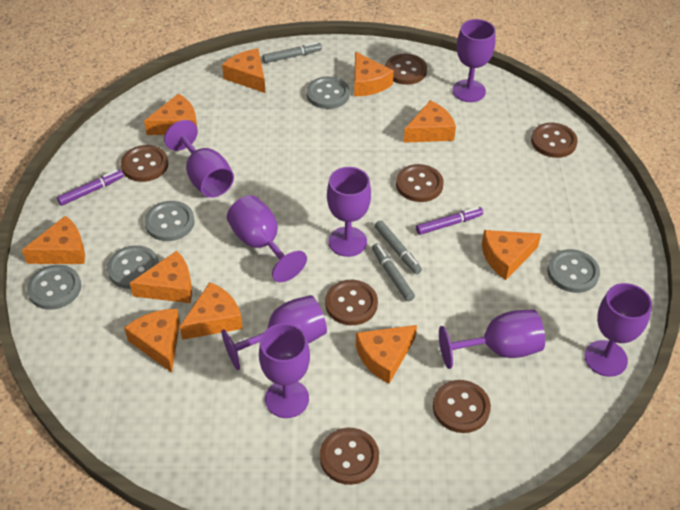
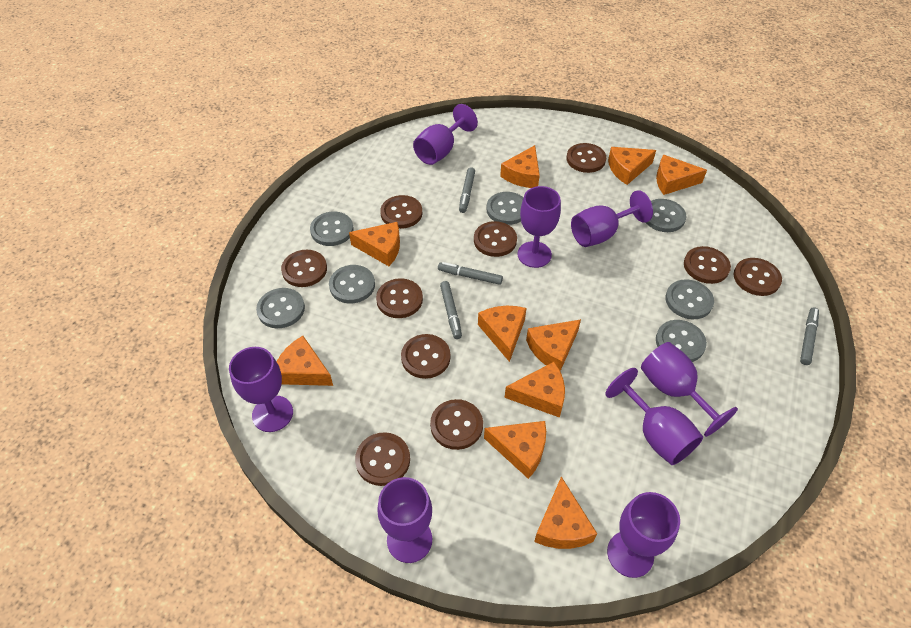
brown button: [121,145,168,182] [320,428,379,485] [325,280,378,325] [385,54,427,85] [396,164,444,202] [433,380,491,433] [531,123,578,158] = 7 -> [281,250,327,287] [355,432,410,486] [376,278,423,318] [380,195,422,229] [401,334,450,379] [430,399,483,450] [474,221,517,257] [567,143,606,173] [684,246,731,284] [733,258,782,296] = 10
grey button: [27,265,81,310] [107,245,159,289] [144,201,195,241] [306,76,350,109] [547,249,600,293] = 5 -> [256,288,305,328] [310,211,354,246] [329,265,375,304] [486,192,524,225] [646,199,686,232] [656,320,707,362] [665,279,714,319] = 7
grey marker: [262,42,322,63] [372,243,415,302] [374,220,422,274] = 3 -> [438,262,503,285] [440,281,462,339] [459,167,475,213] [800,307,819,365] = 4
purple marker: [57,169,124,206] [416,207,483,235] = 2 -> none = 0

